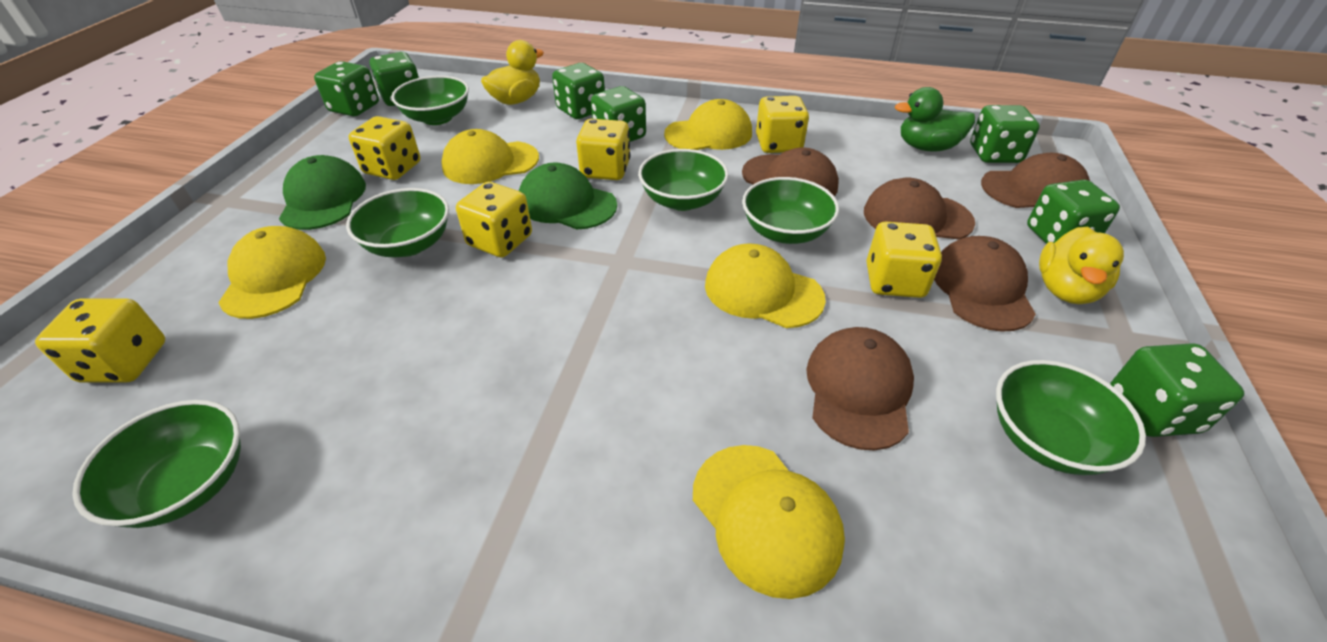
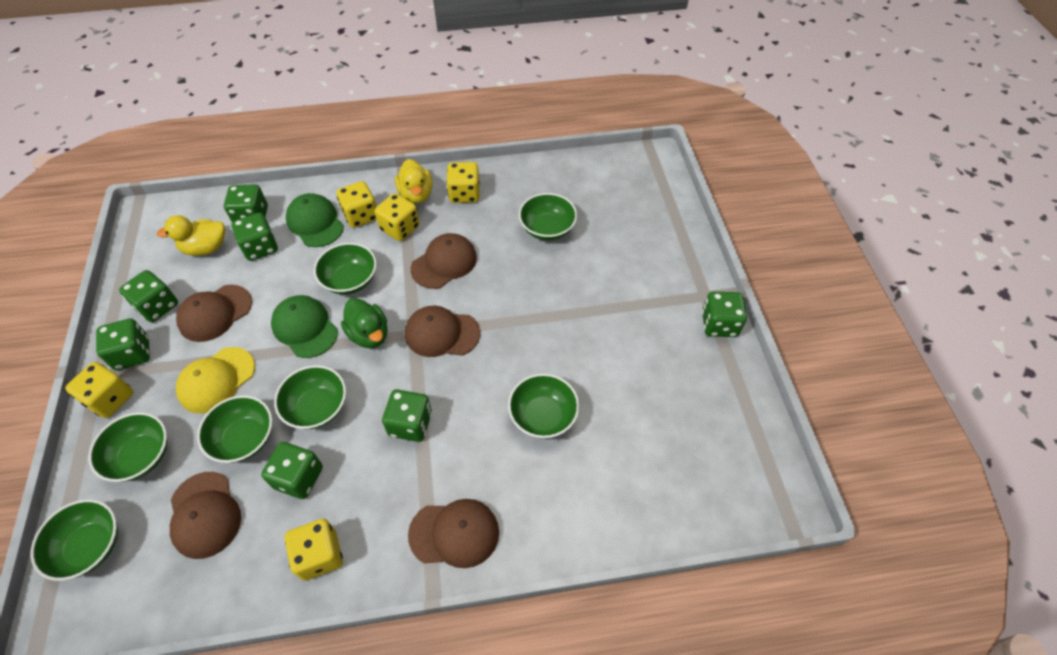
green bowl: [72,400,241,528] [346,188,449,257] [391,76,469,125] [638,149,729,211] [742,177,839,244] [996,360,1146,475] = 6 -> [31,499,118,581] [89,412,167,482] [197,395,272,463] [274,365,346,429] [314,243,377,295] [508,373,580,439] [519,193,577,241] = 7
yellow cap: [218,226,326,319] [441,129,539,184] [664,99,752,150] [693,445,845,599] [705,243,826,328] = 5 -> [176,347,255,413] = 1
yellow dice: [35,298,165,382] [349,116,420,180] [456,182,532,257] [576,119,630,180] [756,96,809,153] [866,222,942,298] = 6 -> [65,362,133,418] [285,519,343,581] [336,181,377,228] [375,193,420,241] [446,162,480,203] = 5

